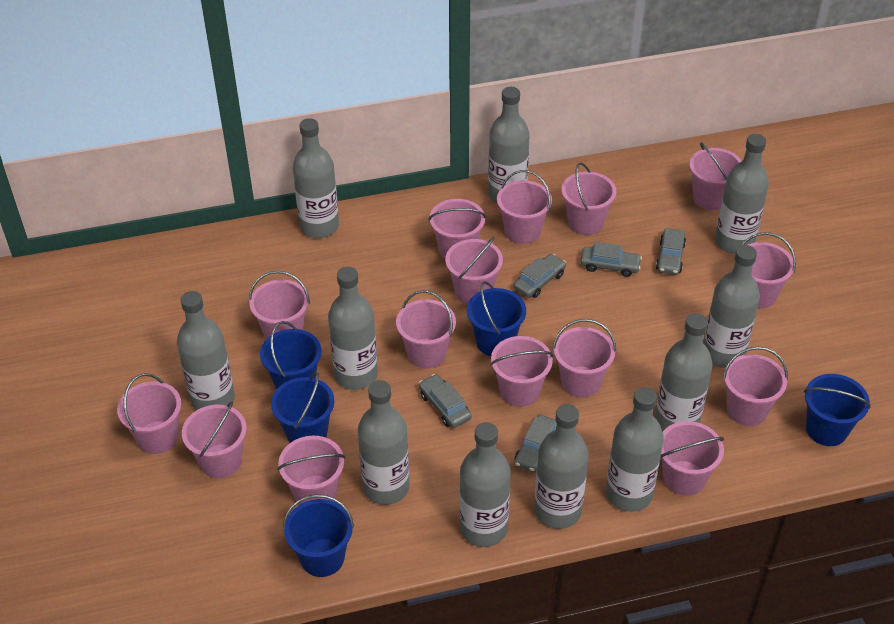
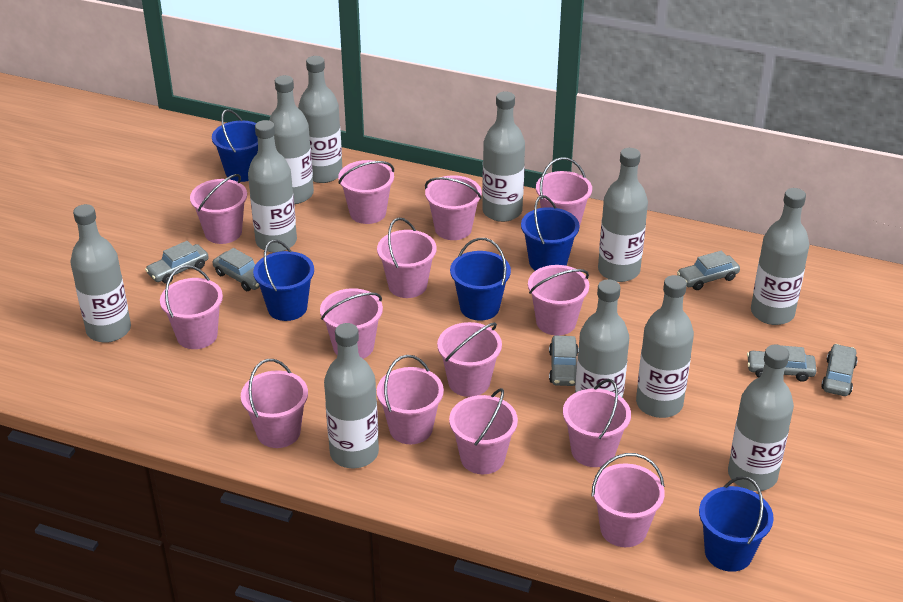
grey car: [419,374,472,428] [514,254,566,298] [514,415,557,473] [580,242,642,277] [656,228,686,275] = 5 -> [145,241,209,284] [212,248,260,291] [549,336,579,386] [677,251,740,290] [747,346,817,382] [821,344,858,396] = 6
pink bucket: [117,373,181,454] [182,401,247,478] [249,271,310,339] [277,436,345,505] [396,290,456,368] [428,199,486,259] [445,237,503,305] [490,336,553,407] [497,170,552,244] [553,319,616,397] [561,163,616,235] [661,421,724,496] [689,142,741,210] [723,347,788,426] [742,232,796,309] = 15 -> [160,265,223,349] [190,174,247,244] [241,359,308,448] [320,288,383,359] [338,160,394,224] [377,218,437,298] [377,355,444,444] [425,175,482,240] [437,322,502,397] [449,388,518,474] [528,265,589,336] [536,157,592,228] [563,379,631,467] [591,453,665,547] = 14

